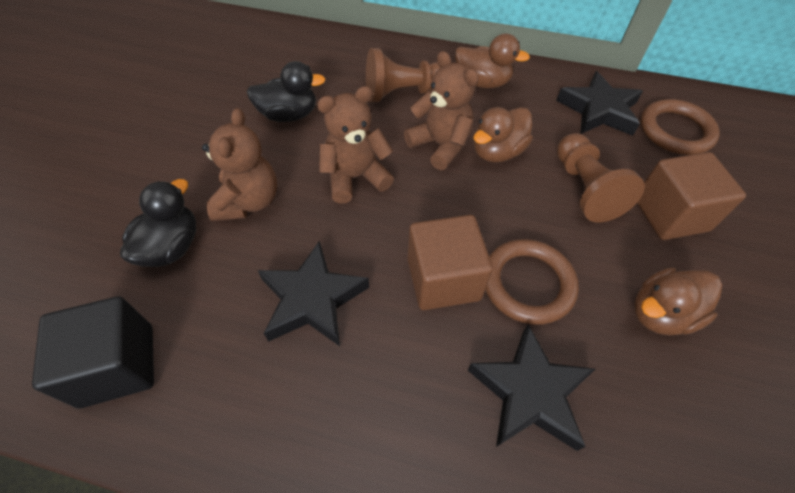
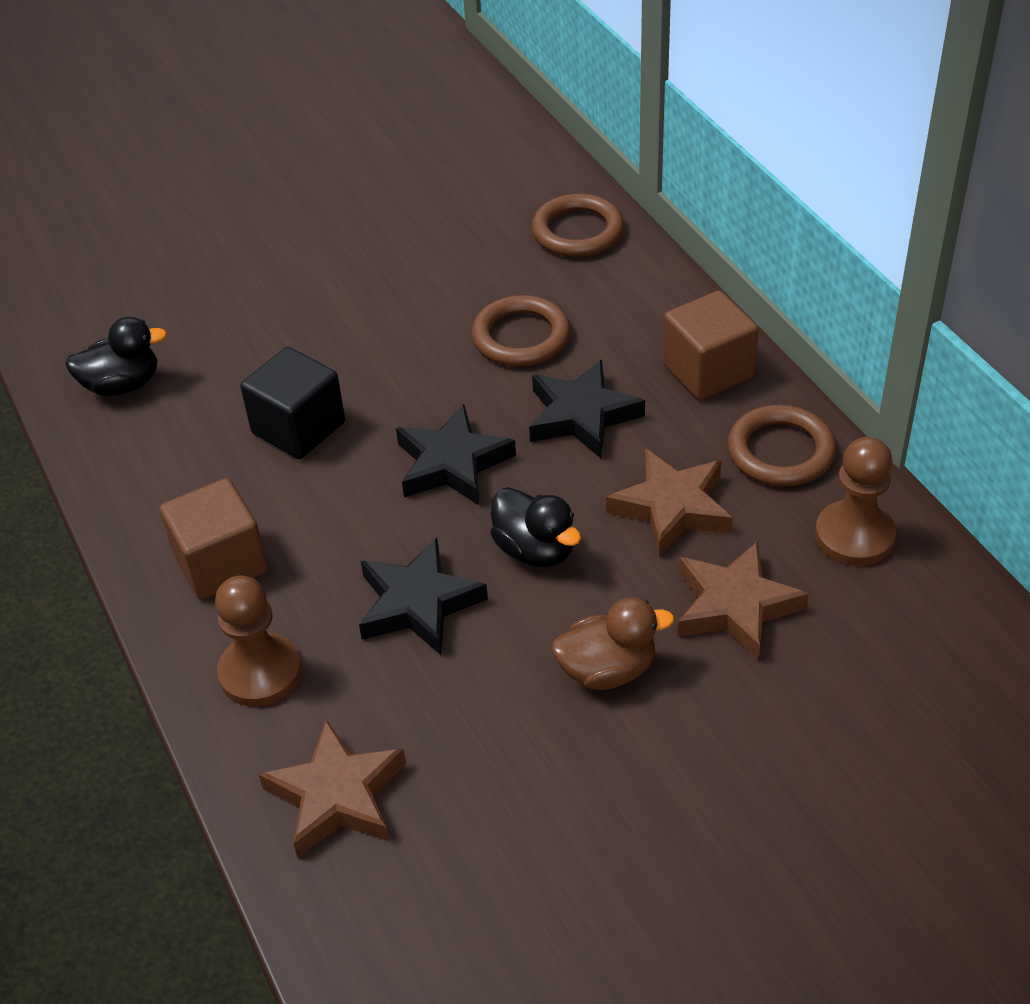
brown duck: [455,33,530,88] [473,107,533,163] [634,268,722,336] = 3 -> [552,597,674,690] = 1
brown ring: [486,239,579,325] [640,99,720,155] = 2 -> [472,295,571,367] [532,194,624,257] [727,405,836,486] = 3
brown star: none = 0 -> [259,719,406,858] [606,448,733,557] [678,541,809,660] = 3
brown teddy bear: [202,108,277,221] [317,86,394,204] [404,51,479,170] = 3 -> none = 0

